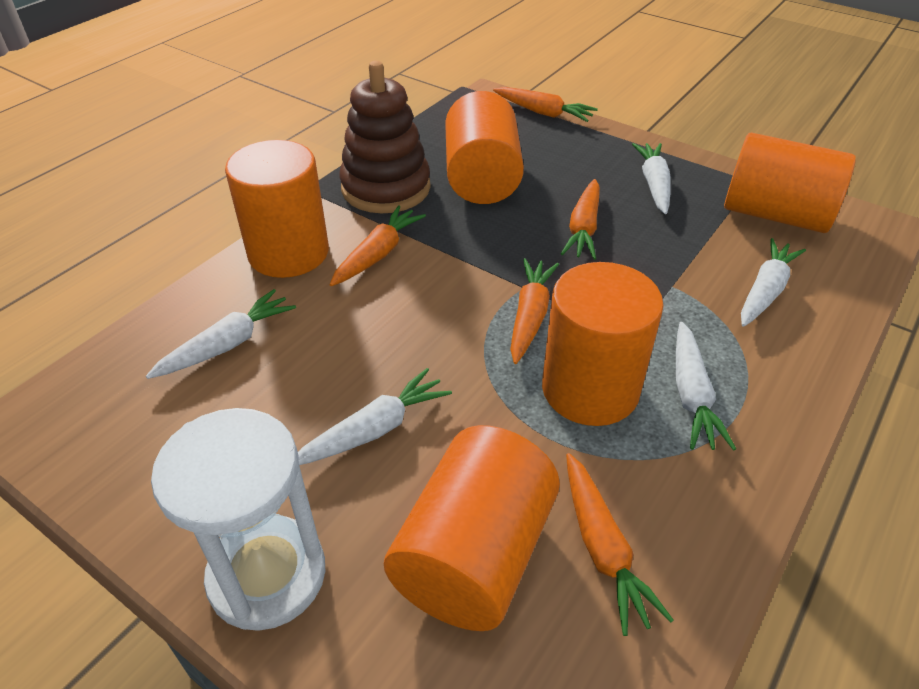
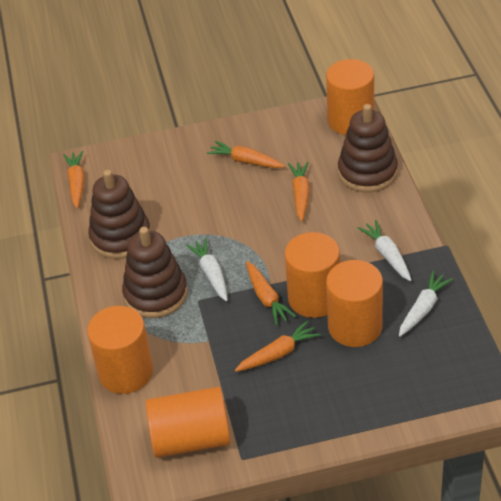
brown stacking toy: [339,61,431,213] = 1 -> [88,170,151,259] [122,227,188,318] [338,104,398,192] = 3
white carrot: [146,289,296,379] [298,368,452,465] [632,143,671,214] [676,322,736,451] [741,238,806,327] = 5 -> [186,238,228,301] [358,220,411,281] [399,271,453,337] = 3
white hourglass: [151,408,325,631] = 1 -> none = 0

